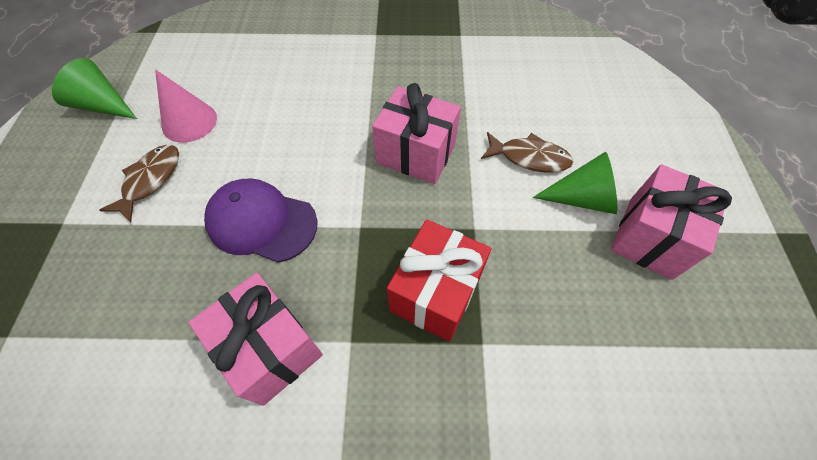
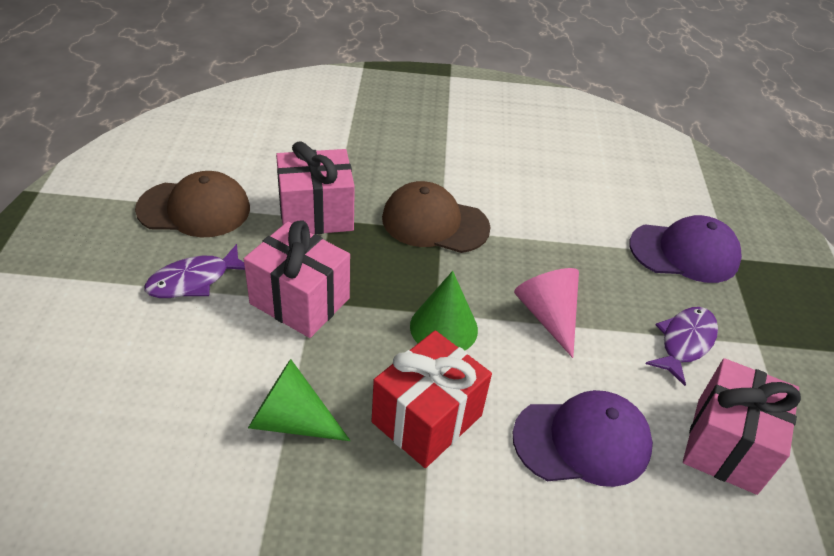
brown cap: none = 0 -> [135,171,250,237] [382,181,491,253] = 2
brown fish: [99,145,179,223] [481,132,573,172] = 2 -> none = 0
purple cap: [204,178,318,263] = 1 -> [513,390,653,487] [629,215,742,283] = 2
purple fish: none = 0 -> [144,244,245,298] [645,307,718,386] = 2

